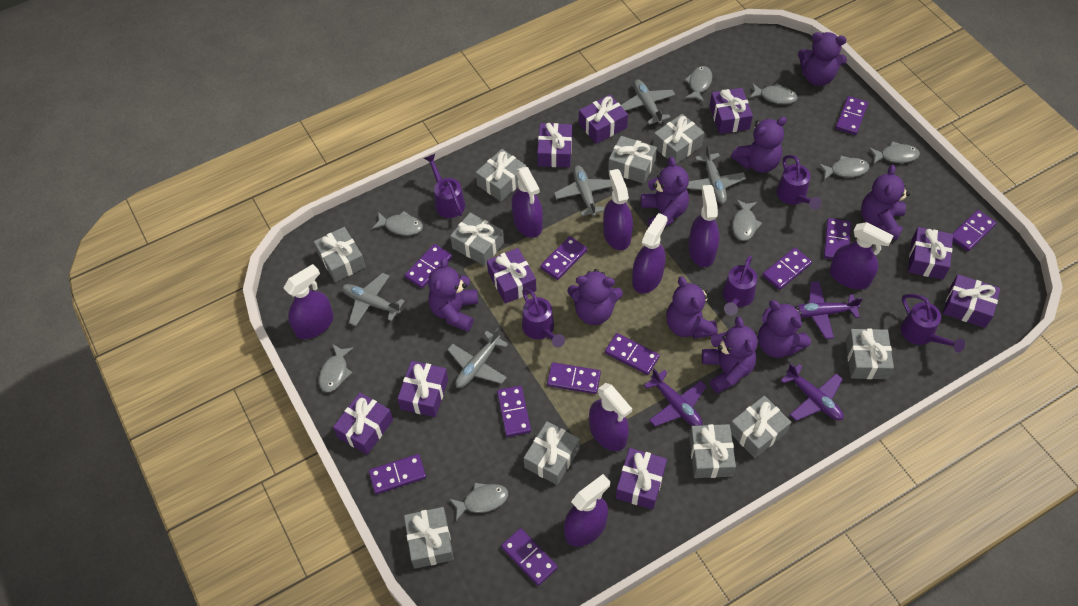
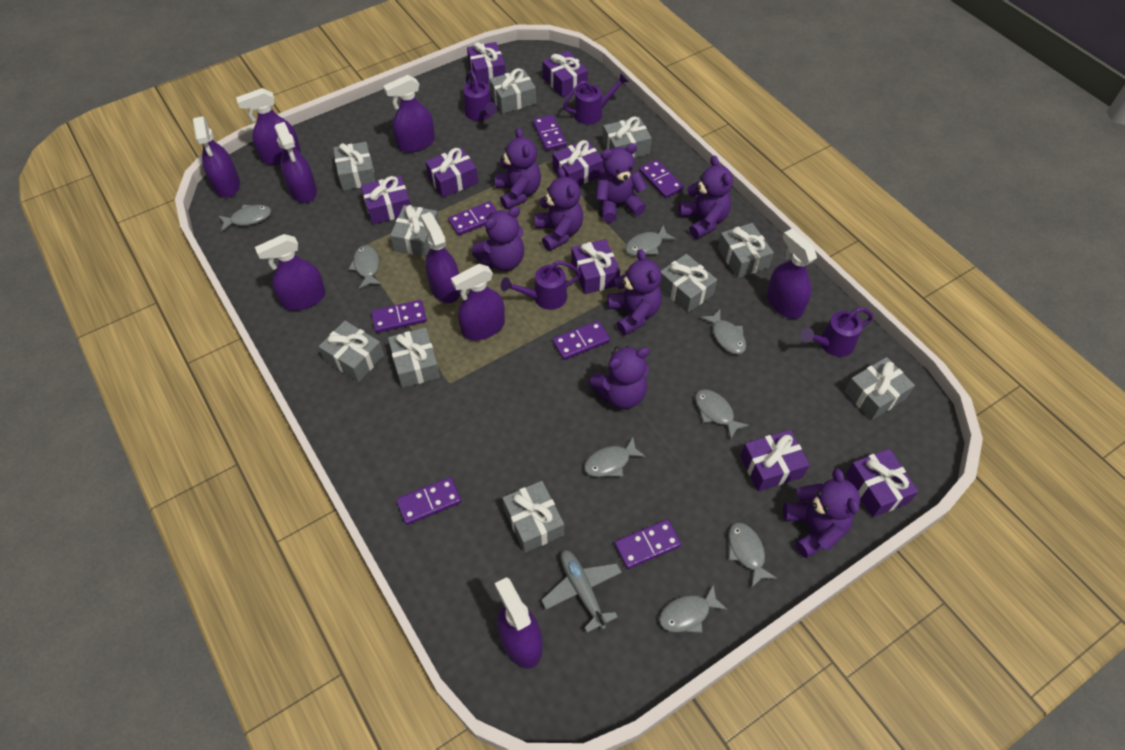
grey plane: [342,273,405,326] [447,328,508,388] [554,165,612,216] [621,80,675,125] [686,145,746,204] = 5 -> [541,550,622,633] = 1
purple domino: [369,454,426,494] [405,244,452,288] [497,386,531,437] [501,528,558,586] [540,236,587,280] [547,362,601,394] [605,333,660,375] [762,248,812,290] [824,218,851,259] [835,96,868,135] [952,210,997,251] = 11 -> [371,300,427,333] [396,477,462,525] [448,201,497,236] [533,115,567,151] [553,321,610,360] [614,519,681,569] [639,160,684,198] = 7
purple gift: [333,392,393,455] [397,361,448,417] [487,248,536,304] [537,123,572,167] [579,95,628,144] [616,448,667,510] [710,88,753,134] [908,227,953,280] [943,274,1000,328] = 9 -> [361,176,410,224] [425,147,478,198] [467,42,506,84] [542,51,588,97] [553,140,603,185] [571,239,620,294] [740,430,810,491] [846,449,918,517] = 8
purple plane: [644,369,707,426] [780,363,844,421] [794,281,863,339] = 3 -> none = 0
purple spray bottle: [284,264,334,339] [512,167,543,238] [564,474,610,547] [589,383,632,451] [603,169,633,250] [632,213,668,294] [688,185,720,267] [830,222,894,289] = 8 -> [193,116,240,198] [236,88,301,165] [255,234,326,311] [275,122,317,203] [383,75,435,152] [421,212,461,303] [451,264,505,340] [495,577,543,668] [767,229,817,319] = 9
purple teddy bear: [428,257,478,332] [568,269,623,325] [641,157,689,227] [666,276,718,339] [702,316,758,394] [731,117,787,173] [758,300,811,358] [798,32,847,86] [861,165,910,240] = 9 -> [472,207,524,271] [495,128,541,210] [534,167,583,251] [588,346,650,409] [596,143,647,223] [607,249,662,335] [679,155,733,239] [783,468,860,558] = 8
purple watering can: [424,154,465,218] [522,289,565,348] [723,256,757,316] [777,155,821,210] [901,294,965,352] = 5 -> [464,70,497,121] [501,261,581,310] [563,73,629,125] [800,307,873,357] = 4

